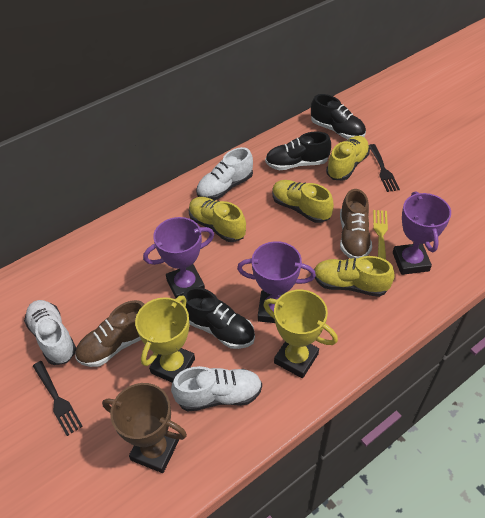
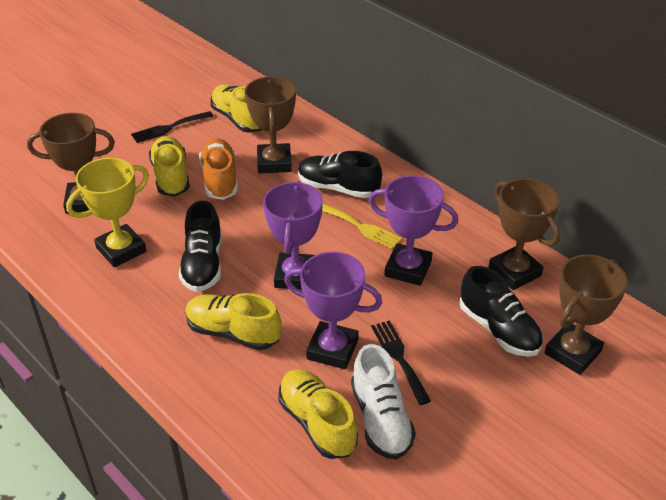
brown shoe: [75,300,145,367] [340,189,372,259] = 2 -> none = 0
brown trophy: [102,383,187,473] = 1 -> [27,113,115,214] [245,76,296,174] [488,178,560,290] [544,254,628,375] = 4
orange shoe: none = 0 -> [199,138,238,200] = 1
white shoe: [24,300,76,365] [171,366,262,411] [196,147,253,200] = 3 -> [351,344,416,460] = 1
yellow trophy: [135,296,195,382] [263,290,338,378] = 2 -> [66,158,149,267] = 1

